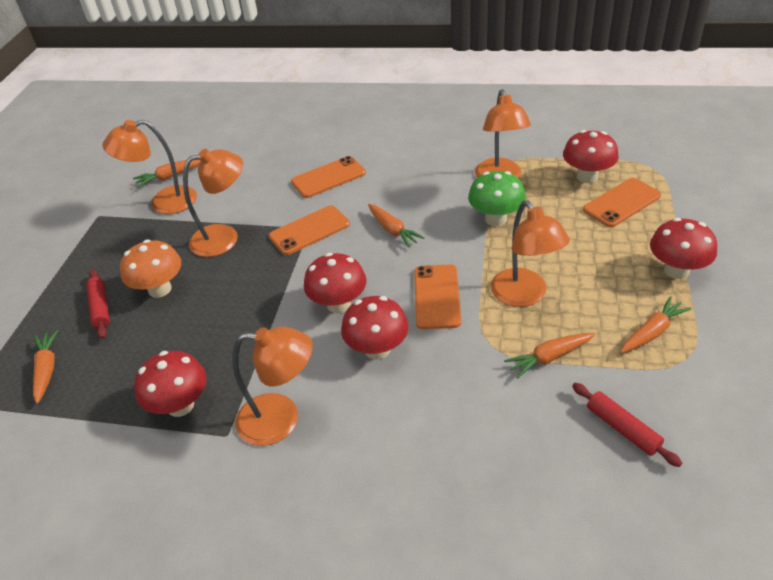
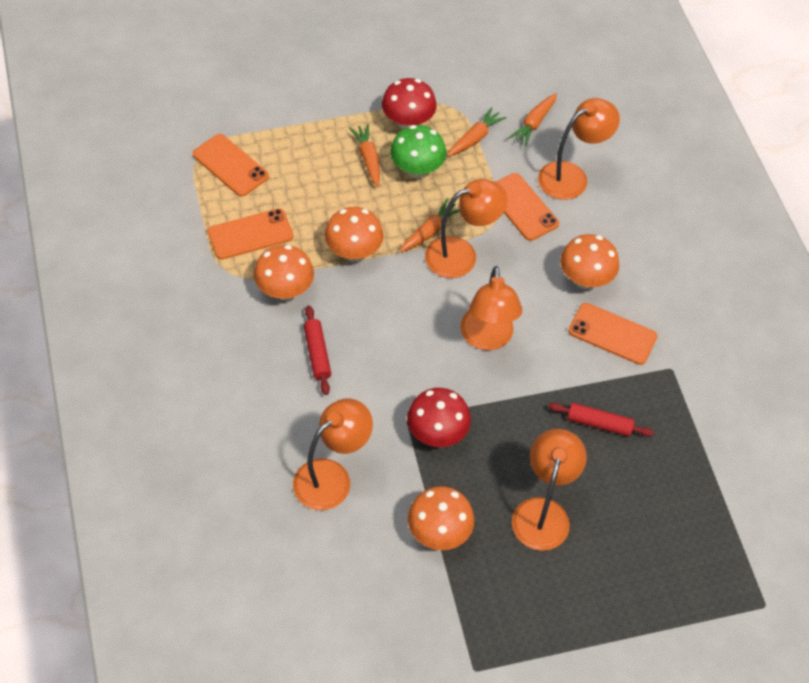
orange carrot: [33,330,58,404] [133,160,201,188] [368,204,425,248] [504,333,595,378] [620,296,692,353] = 5 -> [349,124,380,187] [400,198,460,252] [447,107,507,157] [509,93,557,147] = 4
orange mushroom: [120,240,181,298] = 1 -> [254,245,314,300] [325,207,384,262] [408,486,474,550] [560,234,619,289] = 4
red mushroom: [134,351,206,417] [304,253,367,313] [341,296,409,360] [563,130,619,183] [650,218,717,279] = 5 -> [382,78,436,129] [407,388,471,447] = 2

